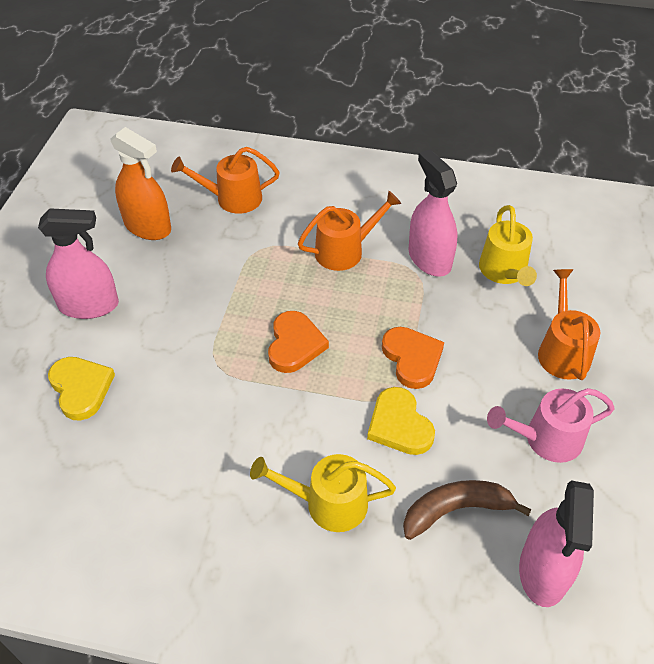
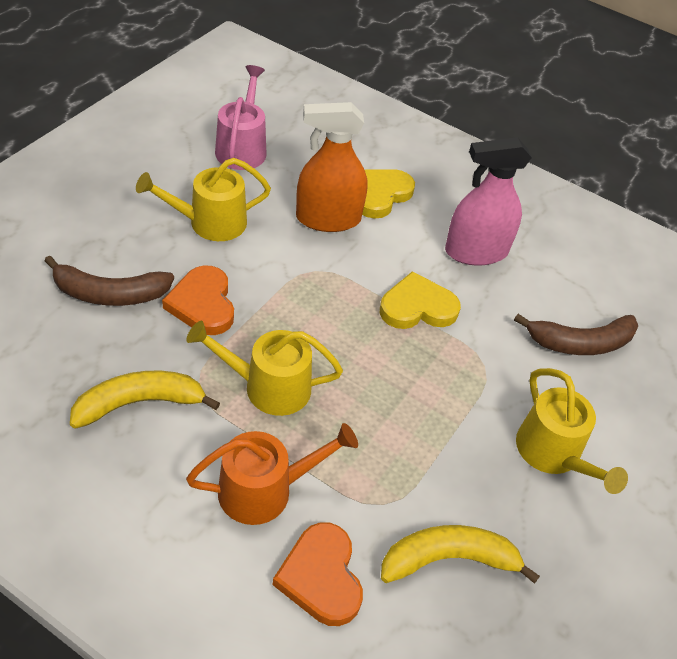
brown banana: [403,480,532,540] = 1 -> [44,256,174,306] [514,314,638,355] = 2
orange watering can: [171,147,280,214] [298,191,401,271] [538,269,600,380] = 3 -> [186,423,358,525] = 1
pink spray bottle: [38,208,119,319] [408,150,457,276] [519,480,594,607] = 3 -> [445,137,532,266] = 1
yellow banana: none = 0 -> [70,371,220,429] [381,525,540,584] = 2
yellow watering can: [250,454,396,532] [479,205,537,286] = 2 -> [136,158,271,241] [186,321,343,416] [516,368,628,494] = 3

